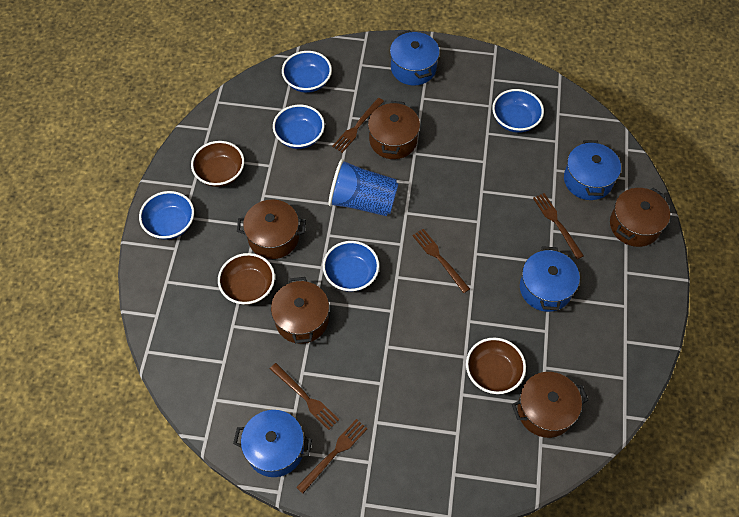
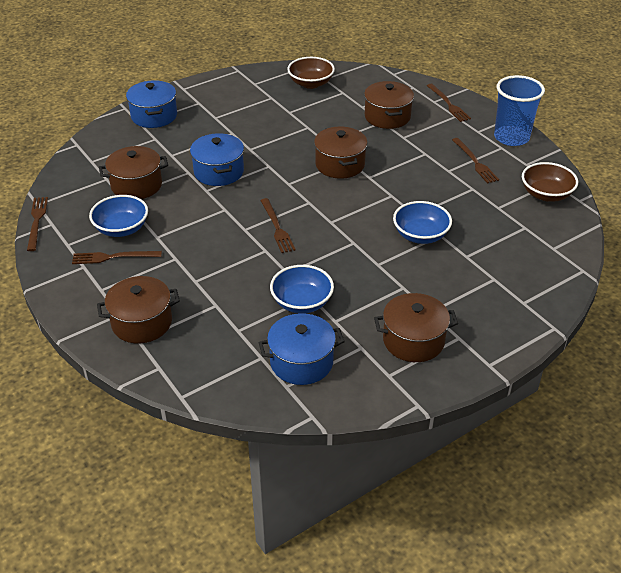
blue bowl: [139,191,194,240] [273,105,325,149] [282,51,332,93] [323,241,379,292] [492,89,544,133] = 5 -> [89,195,148,237] [270,265,334,314] [393,201,452,244] = 3
blue pot: [233,410,312,477] [390,30,440,85] [520,246,580,312] [564,140,621,200] = 4 -> [126,80,177,128] [190,133,244,186] [258,313,345,385] = 3
brown bowl: [191,141,244,187] [218,253,275,305] [466,338,526,394] = 3 -> [287,57,335,89] [522,162,578,202] = 2

